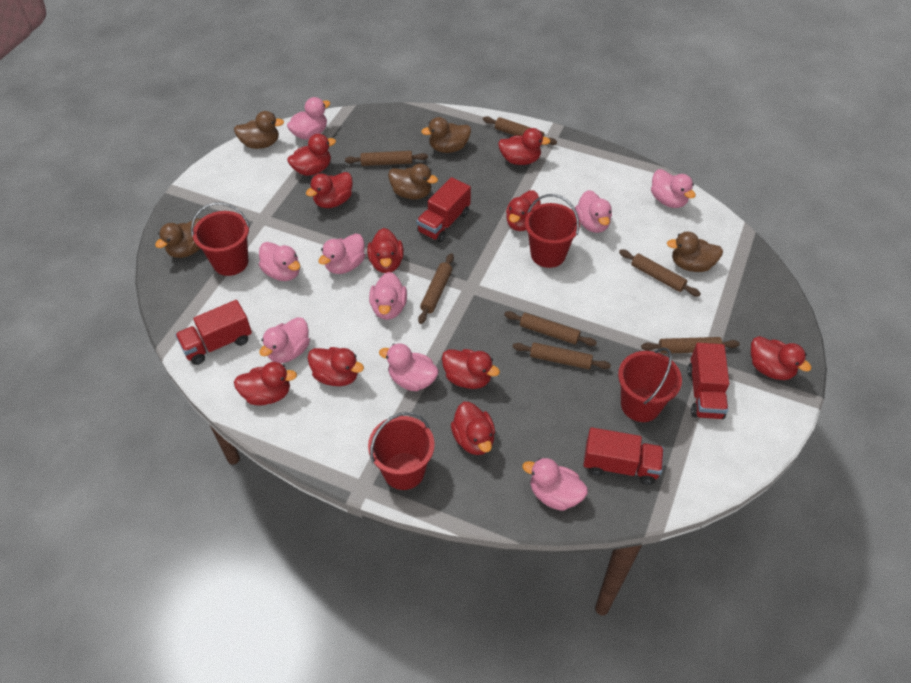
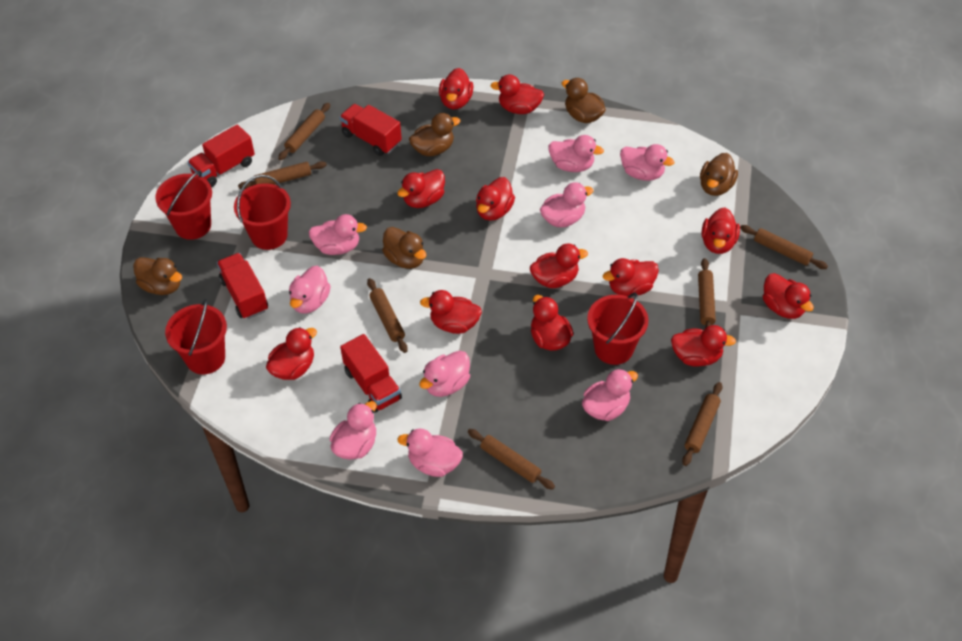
red duck: [234,362,297,406] [287,134,336,176] [306,172,353,208] [308,347,364,386] [367,228,404,273] [442,349,500,389] [451,402,495,455] [498,128,551,165] [506,190,541,231] [751,336,812,380] = 10 -> [266,327,317,380] [397,169,445,208] [420,290,482,334] [439,68,473,109] [476,177,515,221] [490,75,544,114] [530,243,588,288] [531,295,573,351] [603,258,659,296] [671,325,736,367] [702,208,740,254] [763,273,814,319] = 12

